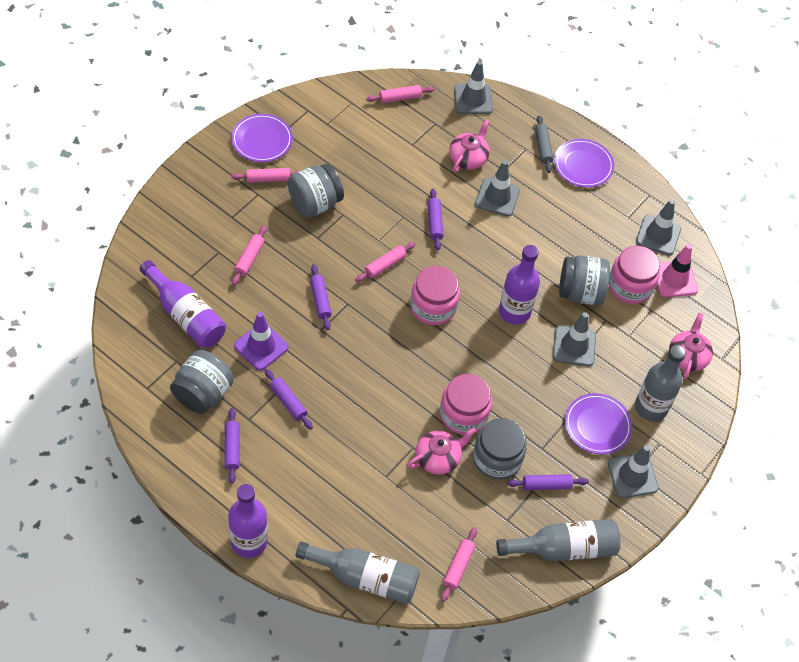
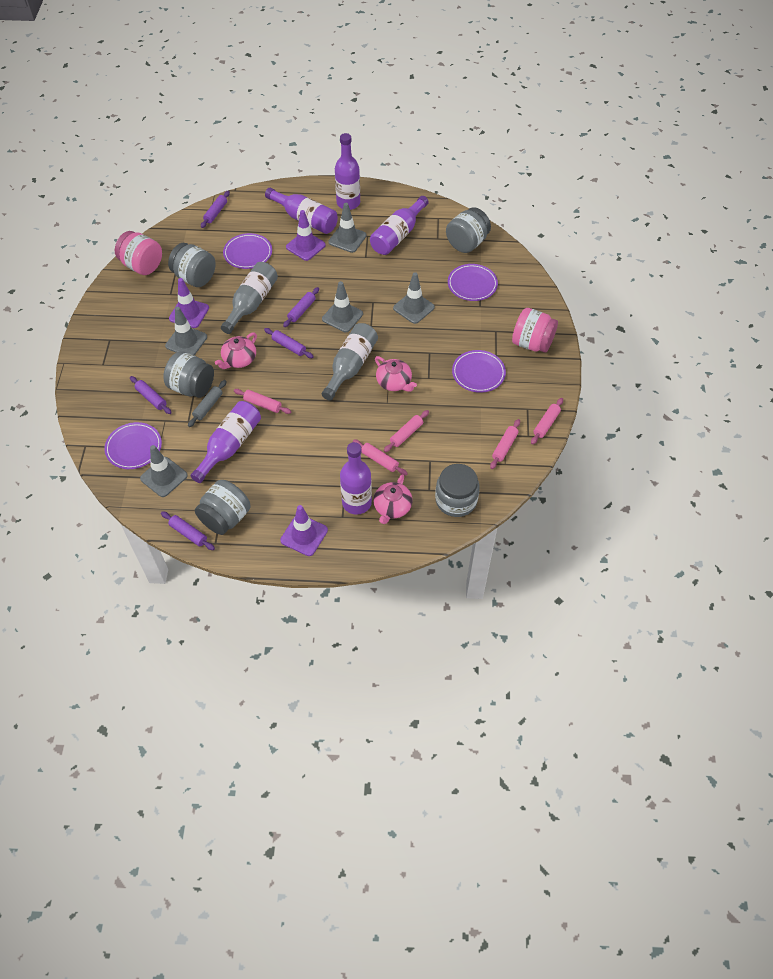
grey bottle: [296,541,420,604] [496,519,621,561] [635,345,686,422] = 3 -> [221,262,278,334] [322,323,378,401] = 2
grey jar: [170,350,234,414] [288,163,344,218] [473,418,527,480] [559,255,610,306] = 4 -> [163,351,214,398] [168,243,216,287] [195,480,251,535] [435,464,480,517] [446,207,491,253] = 5
pink jar: [410,266,460,325] [440,374,492,435] [609,246,660,304] = 3 -> [115,231,162,275] [512,308,558,353] = 2
pink traffic cone: [657,244,698,297] = 1 -> none = 0
purple bottle: [140,260,226,348] [228,484,268,558] [499,245,540,325] = 3 -> [190,401,261,483] [265,188,338,234] [335,133,360,210] [340,442,372,515] [370,196,429,255] = 5
purple plate: [231,114,293,162] [554,139,614,188] [565,393,632,454] = 3 -> [104,422,162,469] [223,233,272,269] [448,264,498,301] [452,350,506,393] = 4
purple traffic cone: [234,312,289,370] = 1 -> [169,278,209,328] [280,505,328,556] [286,210,326,261] = 3

